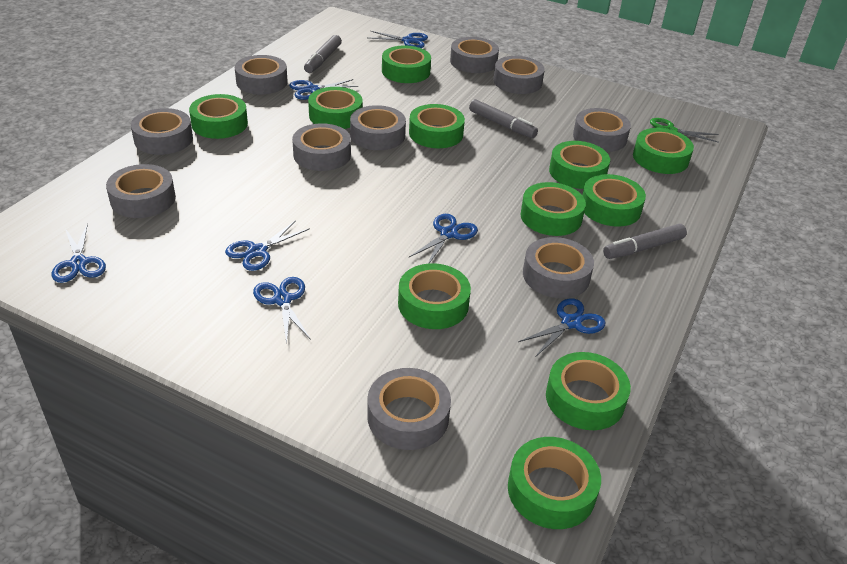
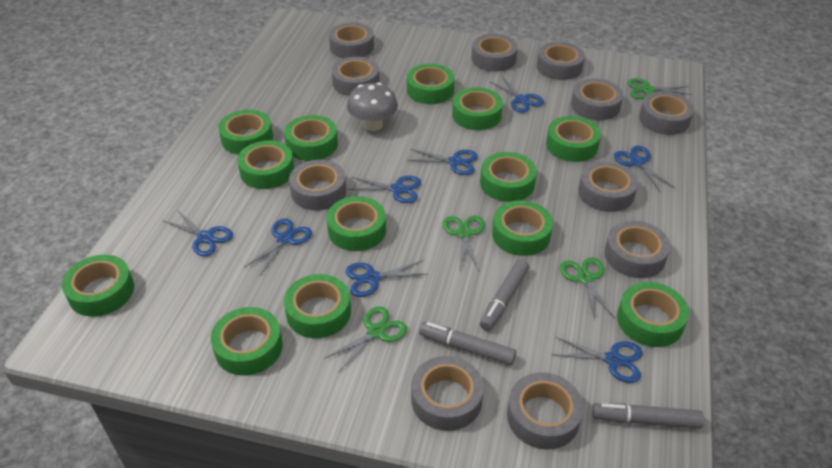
blue scissors: [52,223,106,283] [225,220,310,271] [253,277,311,344] [289,79,358,100] [370,31,428,48] [409,214,478,264] [518,298,605,356] = 7 -> [162,210,233,256] [244,219,312,275] [345,260,428,297] [348,176,421,203] [407,149,478,175] [489,77,544,113] [552,337,643,383] [614,146,675,191] = 8
green scissors: [650,118,719,143] = 1 -> [324,306,407,372] [443,216,485,271] [560,257,615,320] [627,78,692,99] = 4
green tape: [189,94,248,139] [308,87,363,129] [382,46,431,83] [398,263,471,329] [409,104,465,148] [508,437,601,529] [520,182,586,236] [546,352,631,430] [549,141,610,189] [582,174,646,227] [633,128,694,174] = 11 -> [62,255,134,317] [211,307,283,375] [218,109,273,155] [237,140,294,189] [284,115,338,161] [284,274,351,338] [327,196,386,251] [407,64,455,104] [452,87,503,130] [480,152,537,202] [492,200,553,256] [546,116,601,162] [617,282,689,347] = 13
grey mushroom: none = 0 -> [347,82,398,131] = 1
grey tape: [106,164,176,218] [131,108,193,155] [235,55,288,95] [292,123,351,171] [350,105,406,150] [367,368,451,450] [450,37,499,73] [493,56,545,94] [523,237,594,298] [573,108,631,152] = 10 -> [289,160,347,210] [329,22,374,58] [332,57,380,96] [411,356,484,431] [471,34,518,72] [507,372,584,450] [537,42,585,80] [571,78,623,120] [578,161,638,212] [604,220,670,278] [639,91,694,135] = 11

